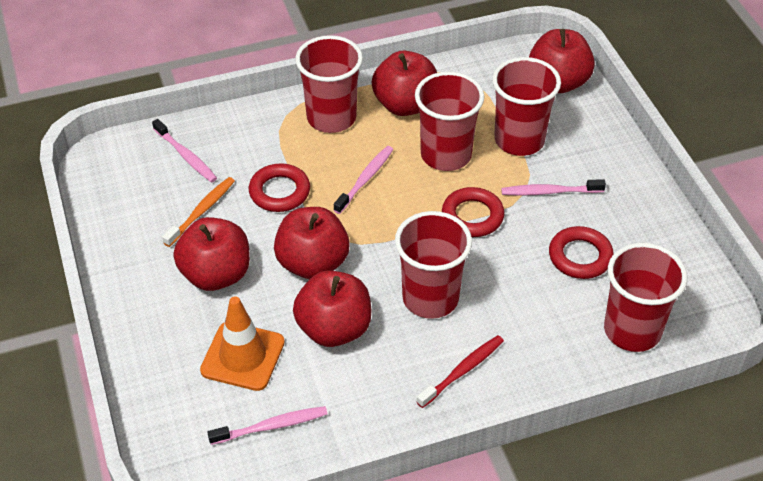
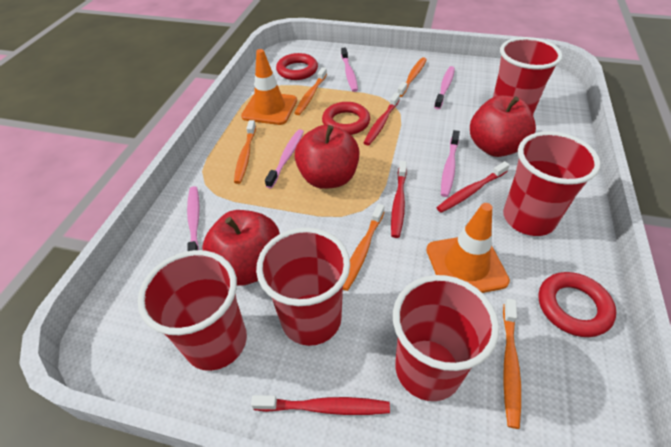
orange toothbrush: [162,177,235,247] = 1 -> [234,120,256,184] [294,67,327,115] [343,204,384,291] [398,57,427,97] [503,299,521,429] = 5
orange traffic cone: [200,296,285,391] = 1 -> [241,49,297,125] [426,203,510,293] = 2
pink toothbrush: [152,119,217,183] [207,406,328,445] [334,146,393,214] [501,179,606,196] = 4 -> [187,186,200,251] [265,129,304,189] [341,48,358,92] [434,66,455,109] [441,130,460,197] = 5
red apple: [173,217,250,291] [274,207,350,279] [293,271,371,347] [372,51,437,116] [529,29,595,93] = 5 -> [202,210,280,286] [295,125,360,189] [470,95,536,157] = 3
red toothbrush: [417,335,504,408] = 1 -> [251,395,390,415] [364,92,400,146] [391,161,407,238] [436,161,510,213] = 4

